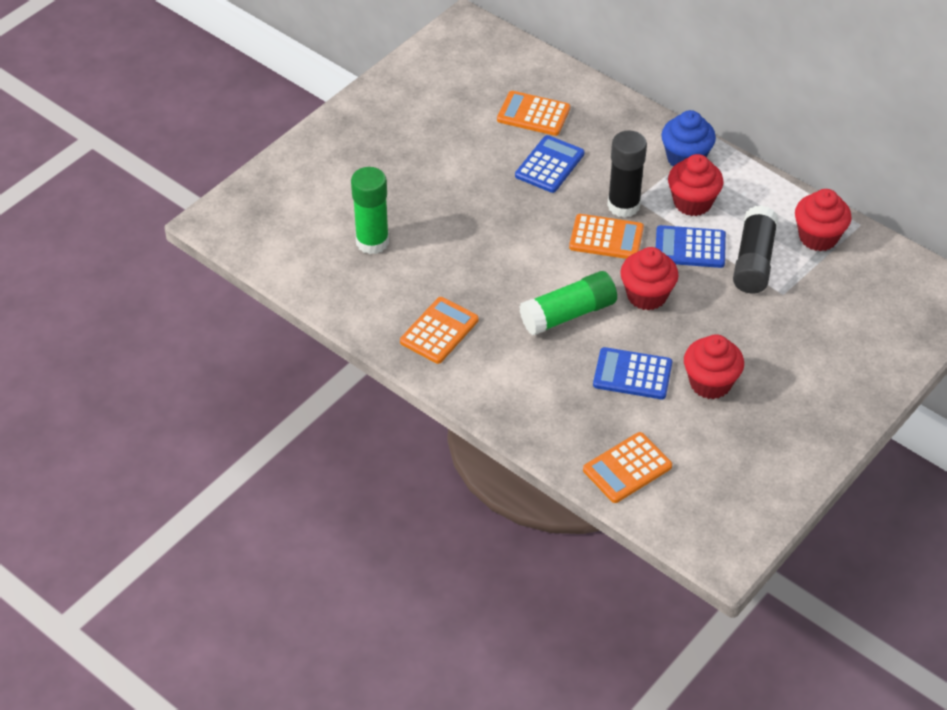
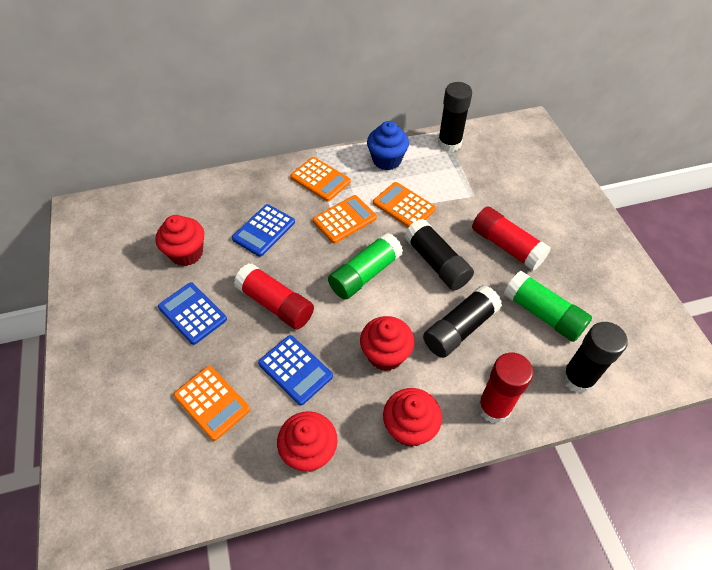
black glue stick: [607,130,647,218] [733,205,779,293] = 2 -> [404,219,474,290] [423,285,502,358] [438,82,472,152] [562,322,628,394] = 4
red glue stick: none = 0 -> [234,263,314,329] [472,206,551,271] [478,353,533,424] = 3

